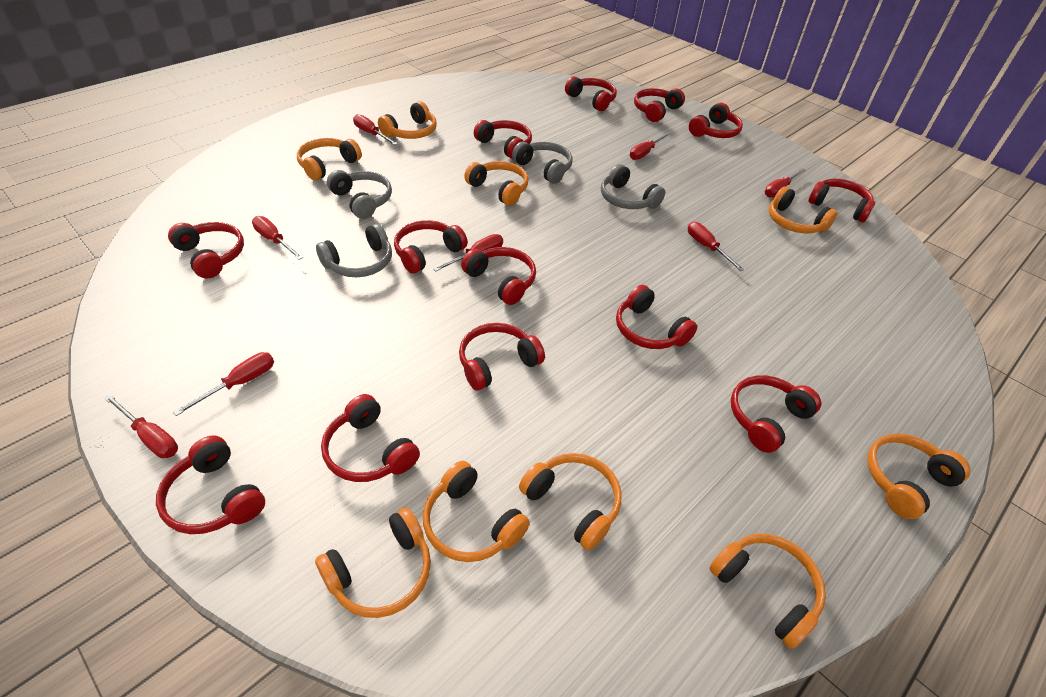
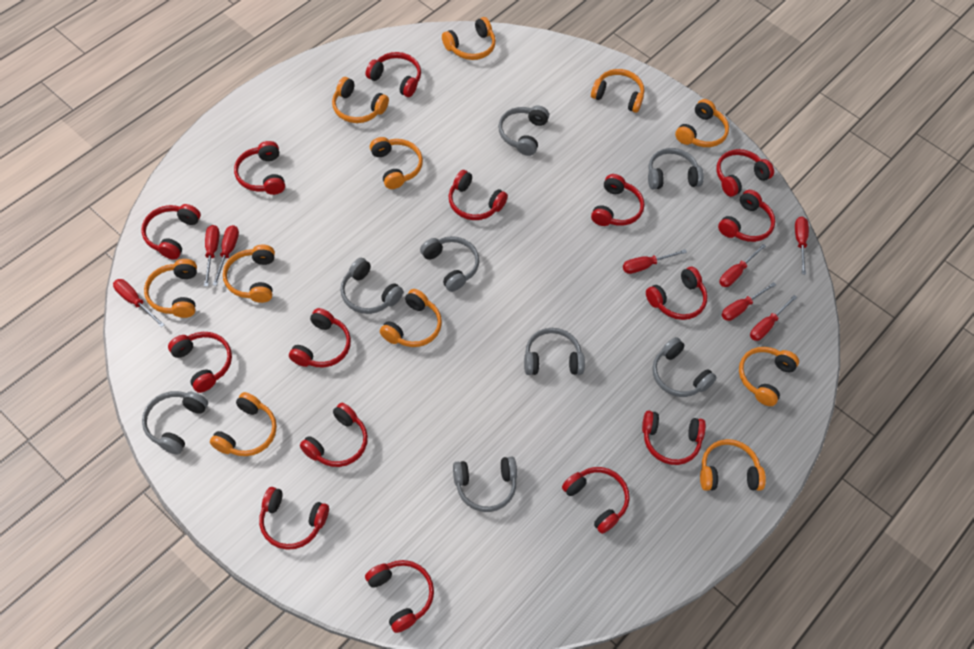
grey headphones: [316,224,392,277] [327,170,392,219] [512,142,573,184] [601,164,665,209] = 4 -> [142,391,208,455] [340,258,403,314] [420,236,479,292] [453,456,517,512] [498,106,549,156] [524,328,585,375] [648,148,704,189] [652,337,717,397] = 8
orange headphones: [297,138,362,181] [315,508,431,618] [378,101,437,139] [423,461,530,562] [464,161,528,206] [519,453,621,551] [709,534,826,649] [769,186,837,233] [867,433,971,519] = 9 -> [144,259,197,318] [210,392,277,456] [223,244,275,303] [332,77,389,123] [370,137,423,189] [380,289,442,347] [442,17,496,60] [591,69,644,113] [675,99,729,147] [700,439,766,491] [739,347,799,406] = 11
red headphones: [156,435,265,534] [168,222,244,279] [321,394,420,482] [394,220,467,274] [459,323,545,391] [461,247,536,305] [474,120,532,159] [565,76,617,111] [616,285,697,349] [634,88,685,122] [689,103,743,138] [731,375,821,453] [808,179,875,222] = 13 -> [141,204,201,260] [168,332,232,393] [234,141,285,195] [259,487,329,550] [289,308,351,367] [300,403,368,467] [365,560,434,633] [366,52,421,97] [449,170,508,220] [562,467,630,534] [591,174,644,226] [642,410,706,465] [646,267,707,320] [716,149,774,197] [718,190,775,242] = 15

